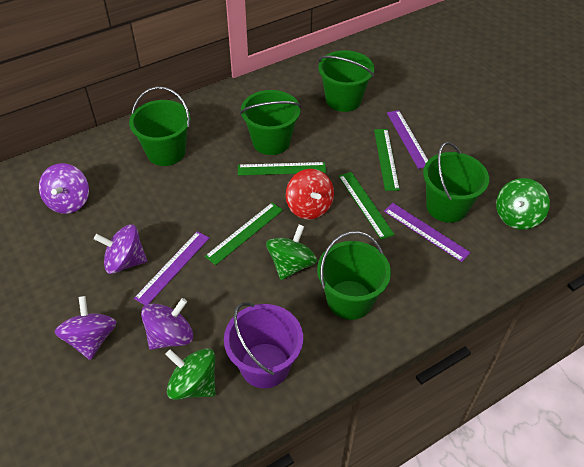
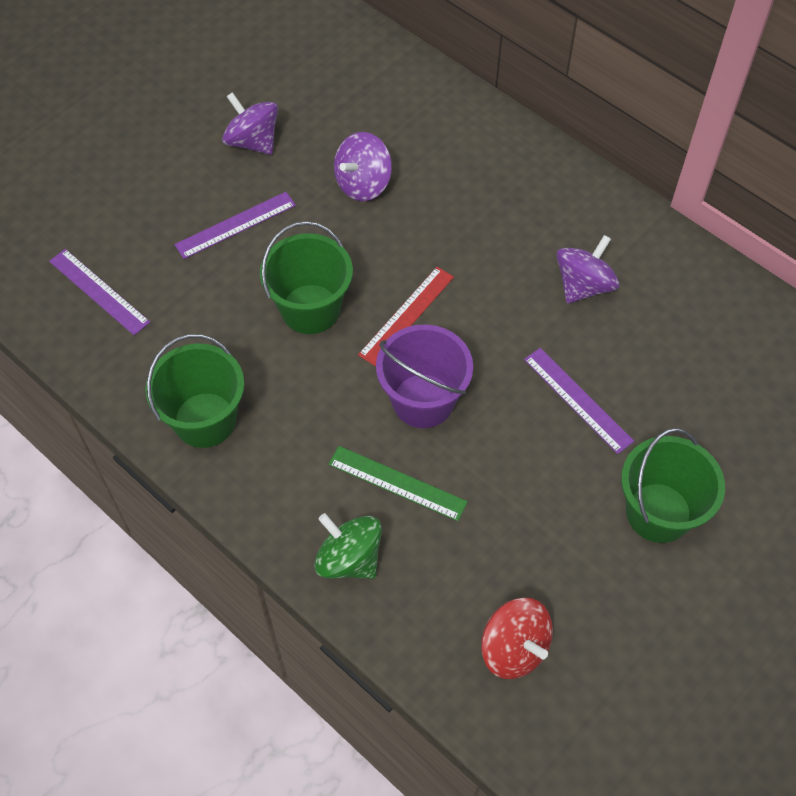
green bucket: [129,87,191,166] [240,90,301,155] [317,231,391,320] [318,50,374,112] [423,142,489,223] = 5 -> [145,334,244,448] [260,221,353,334] [621,428,725,543] = 3
green ruler: [205,202,283,265] [238,162,326,175] [339,172,395,240] [374,129,400,191] = 4 -> [328,446,468,521] = 1
green spinning top: [165,348,216,400] [266,224,317,280] [496,178,550,230] = 3 -> [315,513,382,579] = 1
purple spinning top: [39,163,89,214] [55,296,117,360] [94,224,147,274] [141,298,193,350] = 4 -> [222,92,278,155] [334,132,392,201] [556,235,619,303] = 3
red ruler: none = 0 -> [358,267,454,366] = 1

